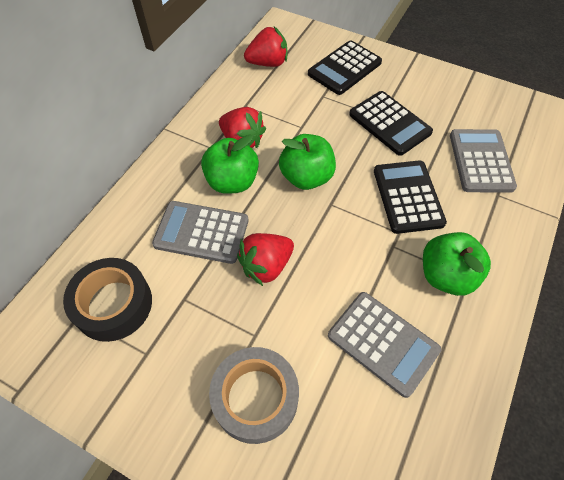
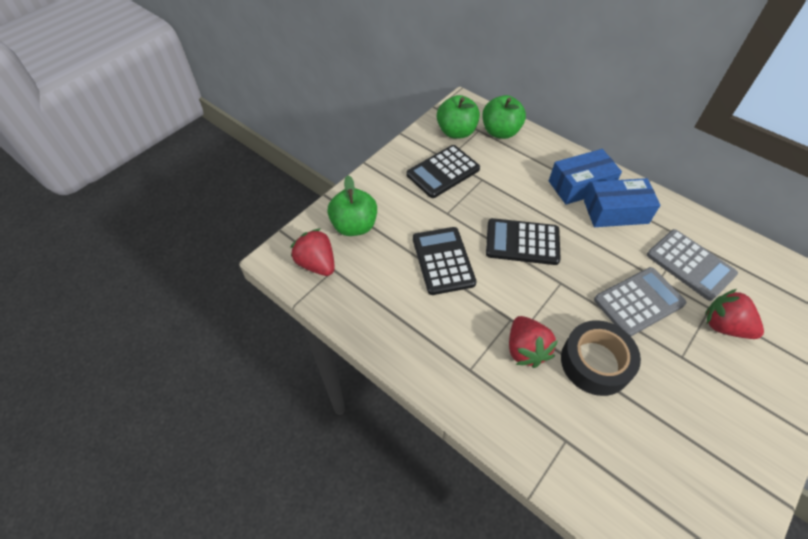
blue box: none = 0 -> [549,149,622,205] [584,178,660,227] = 2
grey calculator: [152,201,249,264] [328,292,441,398] [450,129,517,193] = 3 -> [594,267,687,336] [647,229,738,301] = 2
grey tape: [209,347,299,444] = 1 -> none = 0

